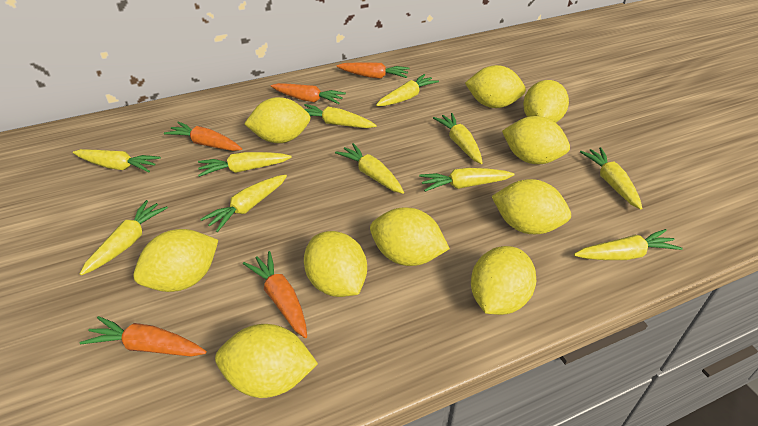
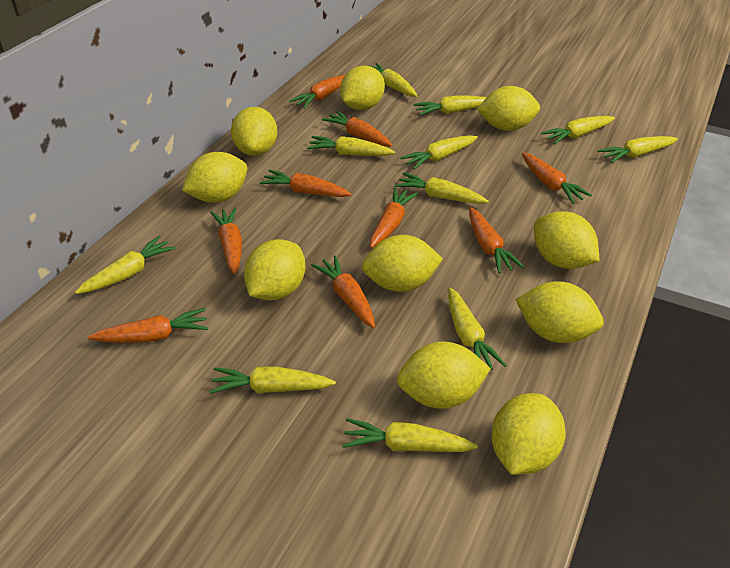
orange carrot: [80,316,207,357] [164,122,242,151] [243,251,307,338] [271,83,346,104] [337,63,410,79] = 5 -> [88,308,208,343] [210,207,242,274] [260,170,352,197] [289,75,345,109] [311,255,375,328] [322,111,392,147] [370,187,418,248] [469,207,524,274] [522,153,592,204] = 9

